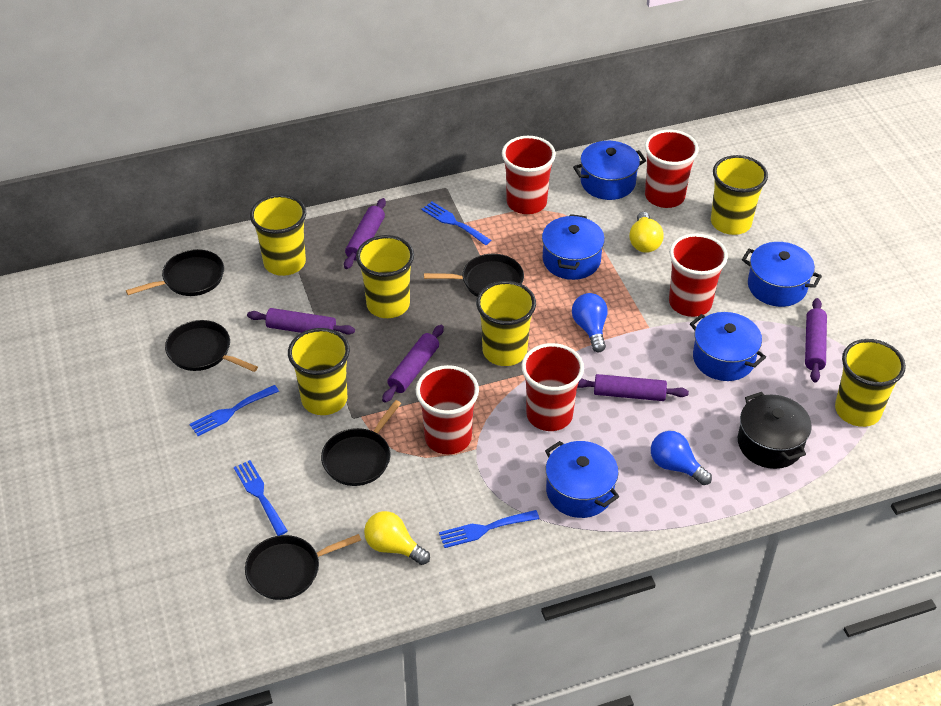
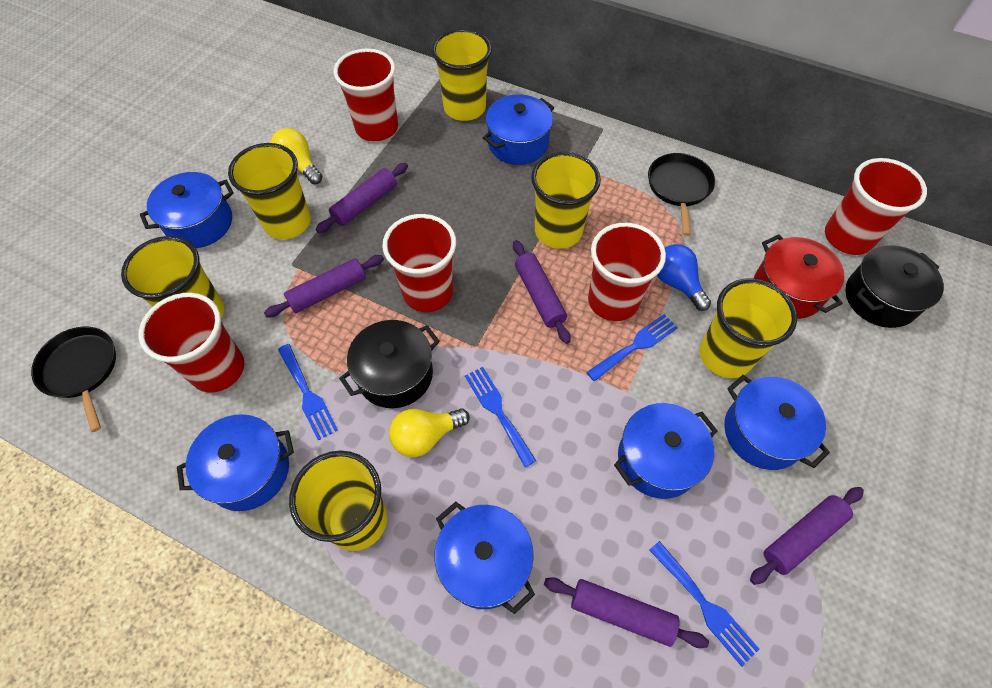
black pan: [126,249,224,296] [165,320,258,372] [245,534,361,600] [321,400,401,486] [424,254,524,297] = 5 -> [31,326,116,432] [648,153,715,236] = 2
black pot: [738,392,812,469] = 1 -> [339,320,440,408] [845,245,944,328] = 2
blue light bulb: [572,293,607,352] [651,431,712,485] = 2 -> [657,244,711,311] = 1
blue pot: [542,214,605,280] [545,441,619,518] [573,141,646,200] [690,312,766,381] [742,242,822,307] = 5 -> [140,172,234,248] [177,414,294,511] [434,502,535,614] [483,94,554,165] [614,403,718,499] [724,375,830,470] = 6
red pot: none = 0 -> [754,234,845,319] = 1

